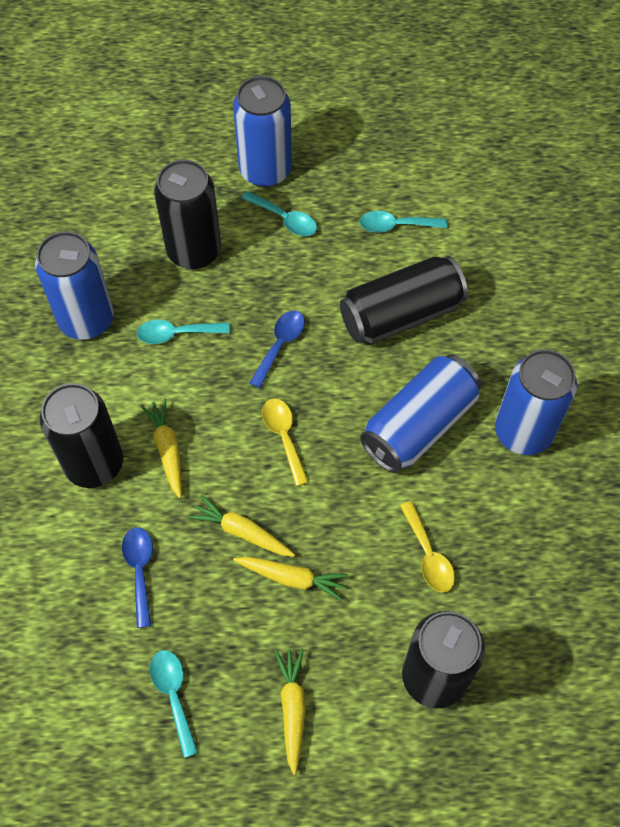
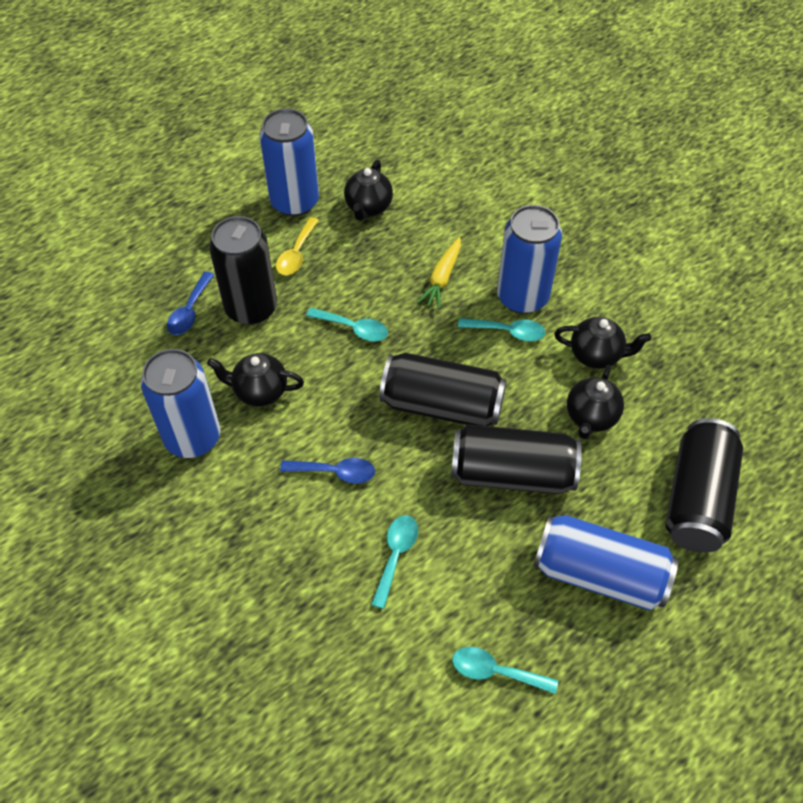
black teapot: none = 0 -> [207,353,304,407] [344,159,393,221] [554,317,651,369] [567,365,624,439] = 4
yellow carrot: [141,398,182,498] [188,495,295,557] [233,557,349,601] [274,649,306,775] = 4 -> [417,237,461,309] = 1
yellow spoon: [262,398,309,486] [400,501,455,592] = 2 -> [276,217,319,275] = 1

